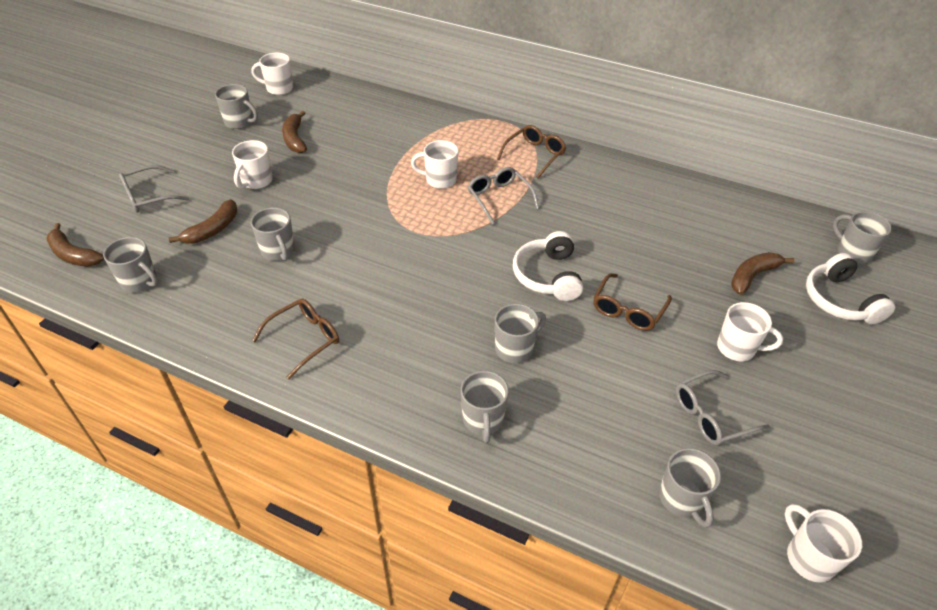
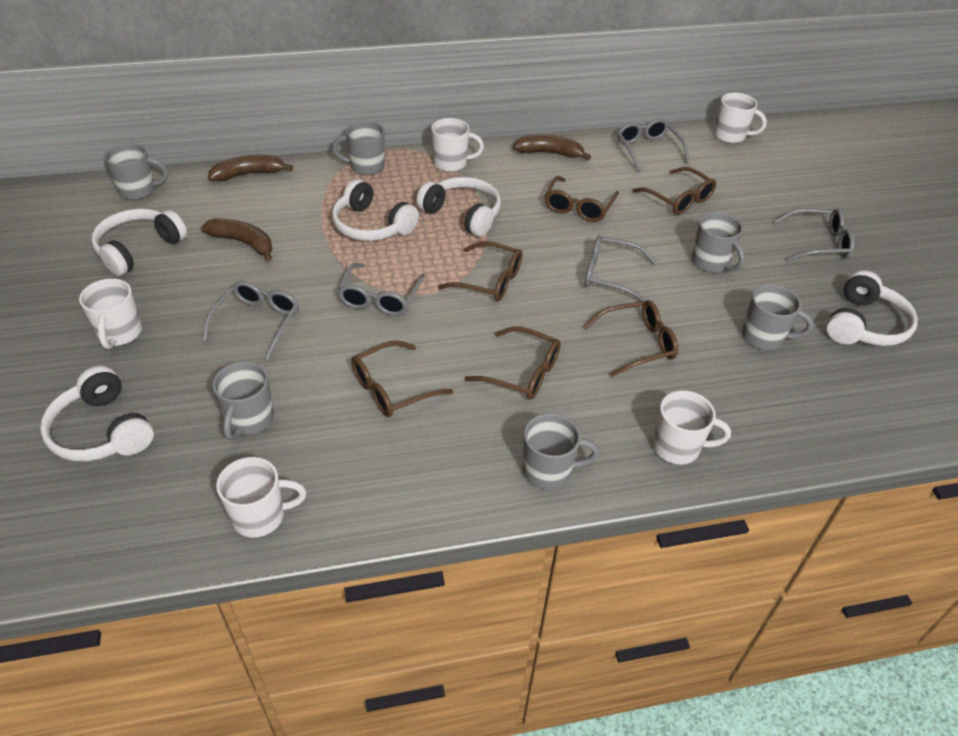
brown banana: [46,223,104,267] [169,199,237,244] [282,111,307,153] [731,252,794,295] = 4 -> [201,218,273,262] [208,154,293,182] [513,134,591,160] = 3
brown glasses: [252,298,339,379] [497,125,566,179] [593,273,672,331] = 3 -> [351,341,453,417] [438,241,522,301] [465,326,561,400] [544,176,619,222] [583,300,678,377] [632,167,716,215] = 6
grey glasses: [119,165,189,213] [468,167,539,225] [676,370,770,445] = 3 -> [202,281,299,359] [337,263,425,316] [585,235,656,301] [617,118,689,172] [774,208,855,261] = 5
grey mug: [103,237,158,293] [215,84,258,129] [251,207,295,261] [461,371,509,443] [495,304,546,363] [659,448,721,528] [833,211,892,264] = 7 -> [104,143,168,200] [212,361,274,440] [332,121,385,175] [523,413,599,490] [692,212,745,272] [742,284,814,350] = 6
white headphones: [513,231,583,301] [806,253,895,324] = 2 -> [40,366,154,461] [91,208,187,276] [332,179,419,241] [416,177,501,237] [826,270,918,346] = 5

